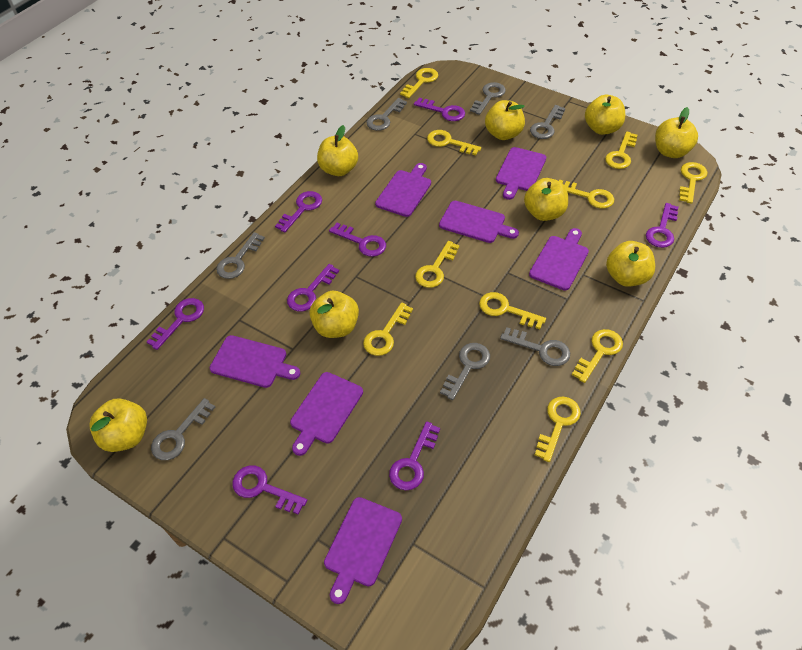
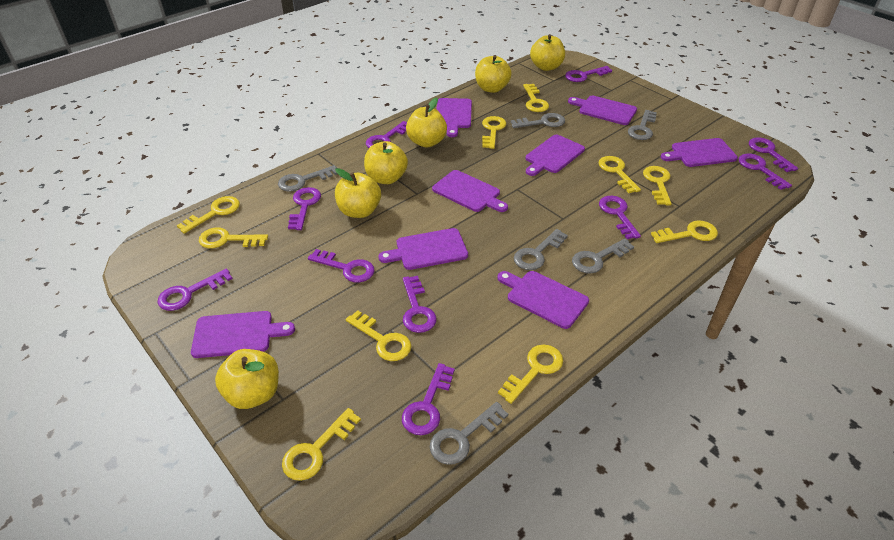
grey key: [151,398,215,460] [216,232,265,279] [366,98,407,131] [440,343,490,400] [470,82,506,115] [500,327,570,366] [530,105,565,139] = 7 -> [278,165,337,192] [430,402,508,465] [511,113,565,128] [514,229,568,270] [572,238,634,273] [628,110,657,140] = 6
purple cutting board: [210,335,300,388] [290,372,363,456] [324,497,402,604] [375,163,431,217] [439,201,519,243] [496,147,546,200] [529,228,589,291] = 7 -> [191,311,295,358] [378,228,468,270] [432,170,508,212] [437,98,472,137] [497,271,589,329] [526,135,585,176] [568,96,637,125] [661,138,738,167] = 8
purple key: [147,298,204,350] [233,465,307,515] [275,191,322,233] [287,264,339,311] [329,223,386,257] [389,421,440,490] [414,98,465,121] [646,203,678,248] = 8 -> [157,269,233,311] [288,187,321,230] [308,249,374,282] [366,121,407,148] [402,363,455,435] [403,276,437,333] [565,66,612,82] [599,196,641,239] [739,154,792,190] [749,137,798,172] = 10
yellow apple: [89,399,147,452] [309,291,359,338] [317,125,358,176] [485,100,525,140] [524,178,568,221] [585,95,625,135] [606,241,655,287] [655,107,698,158] = 8 -> [215,349,279,409] [335,168,381,218] [364,141,408,184] [406,98,447,147] [475,55,512,93] [530,34,565,71] = 6

